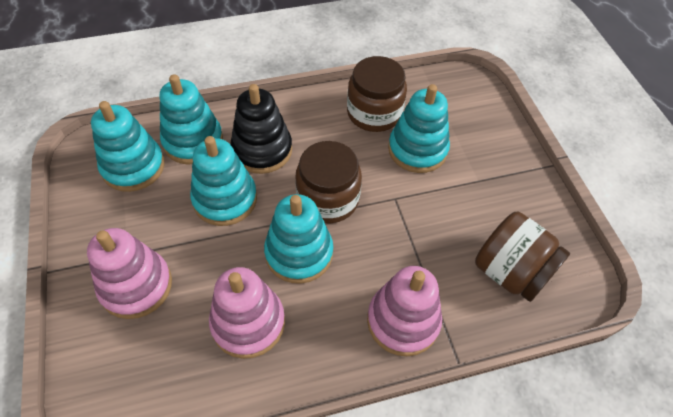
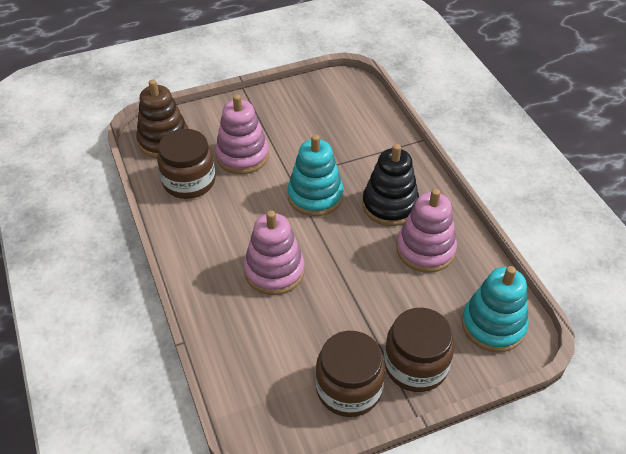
brown stacking toy: none = 0 -> [136,79,189,158] = 1
turquoise stacking toy: [91,101,165,192] [160,74,223,164] [190,136,257,226] [264,194,333,284] [388,84,450,173] = 5 -> [287,135,343,216] [462,266,529,352] = 2

